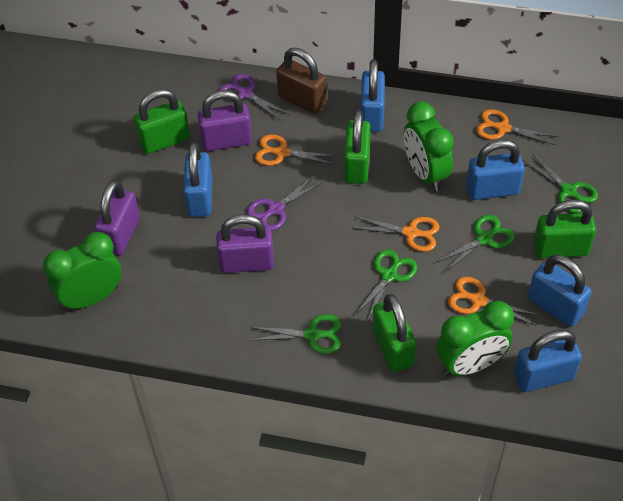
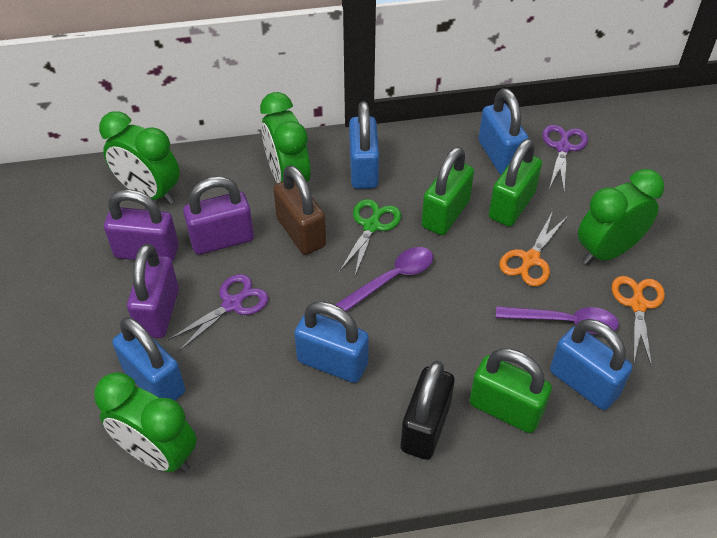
black padlock: none = 0 -> [400,361,454,460] = 1
green clock: [43,232,121,311] [404,101,454,191] [436,301,514,376] = 3 -> [94,372,197,473] [99,111,180,205] [260,92,311,183] [578,169,664,265] = 4
green padlock: [134,89,190,154] [344,110,371,184] [372,294,416,372] [533,199,596,258] = 4 -> [422,147,474,235] [469,348,552,433] [489,138,542,227] = 3
green scissors: [249,314,341,354] [354,249,417,322] [435,215,515,272] [523,153,598,213] = 4 -> [339,199,401,276] = 1
orange scissors: [255,135,338,166] [354,216,440,252] [448,277,541,326] [476,109,559,145] = 4 -> [499,211,567,287] [612,276,665,367] = 2
purple spoon: none = 0 -> [335,247,433,312] [496,306,619,334] = 2

